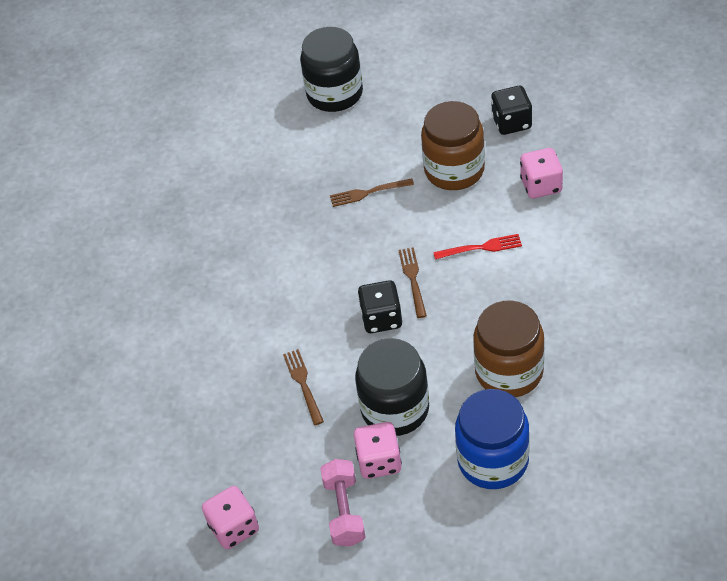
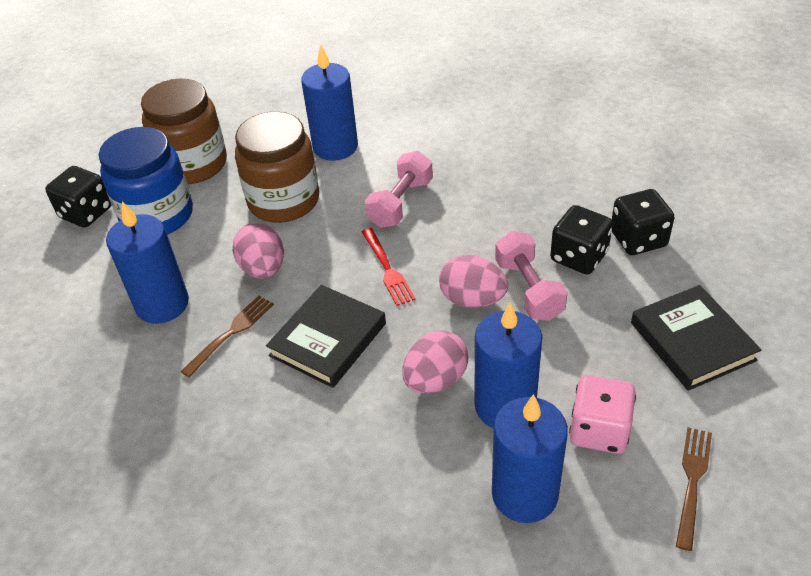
black book: none = 0 -> [266,285,386,388] [631,285,761,391] = 2
black dice: [358,280,402,333] [491,86,532,135] = 2 -> [45,166,111,228] [550,205,613,275] [612,189,675,255] = 3
black jar: [300,27,363,112] [355,338,429,436] = 2 -> none = 0
blue candle: none = 0 -> [106,201,189,324] [301,45,358,161] [475,302,542,428] [492,394,568,523] = 4
brown fork: [283,349,324,425] [330,178,414,207] [398,247,427,318] = 3 -> [181,296,274,378] [676,427,712,551] = 2
pink dice: [202,486,259,549] [354,422,402,479] [520,148,563,199] = 3 -> [569,375,636,454] = 1
pink dumbbell: [320,459,366,547] = 1 -> [365,151,433,228] [495,231,568,321] = 2
pink egg: none = 0 -> [233,223,284,279] [403,330,468,394] [439,255,508,308] = 3

